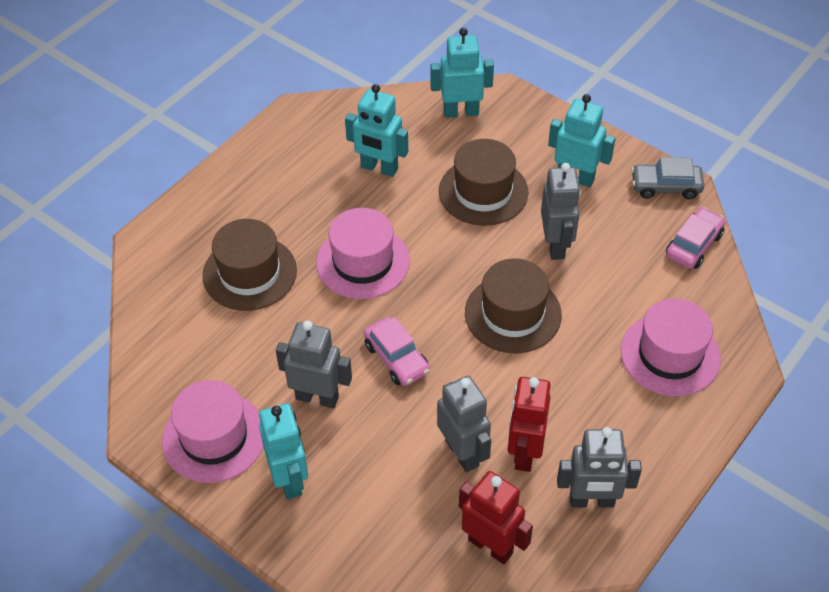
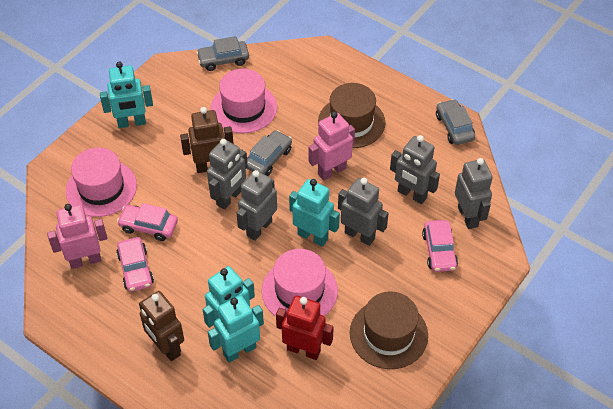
brown hat: [202,219,297,311] [439,139,529,226] [465,258,562,353] = 3 -> [318,83,386,148] [350,291,428,369] = 2
brown robot: none = 0 -> [139,291,184,361] [180,107,234,173] = 2
grey car: [631,157,704,199] = 1 -> [196,36,249,71] [247,130,292,176] [436,99,475,145] = 3
grey robot: [276,321,352,408] [437,376,491,472] [541,163,581,260] [557,427,642,507] = 4 -> [207,139,248,210] [236,170,277,241] [338,178,389,246] [390,135,440,204] [455,158,493,229] = 5
pink car: [364,317,430,386] [666,207,725,269] = 2 -> [116,237,154,292] [117,203,178,241] [422,220,458,272] = 3
pink robot: none = 0 -> [47,204,107,269] [309,111,355,181] = 2
red robot: [459,471,533,564] [508,377,550,472] = 2 -> [276,295,334,360] = 1

